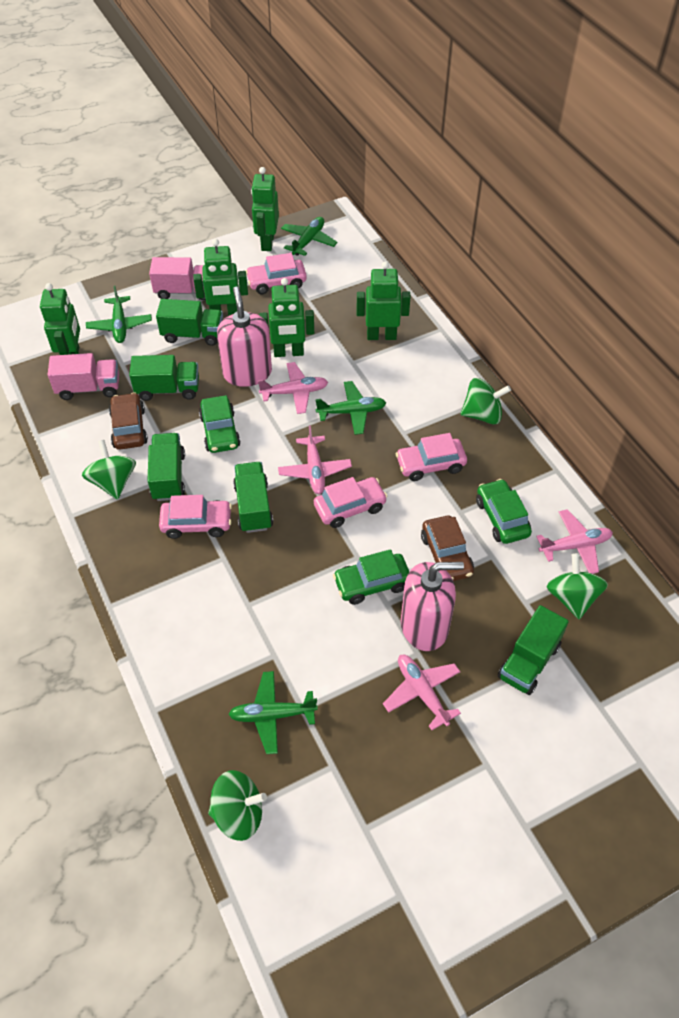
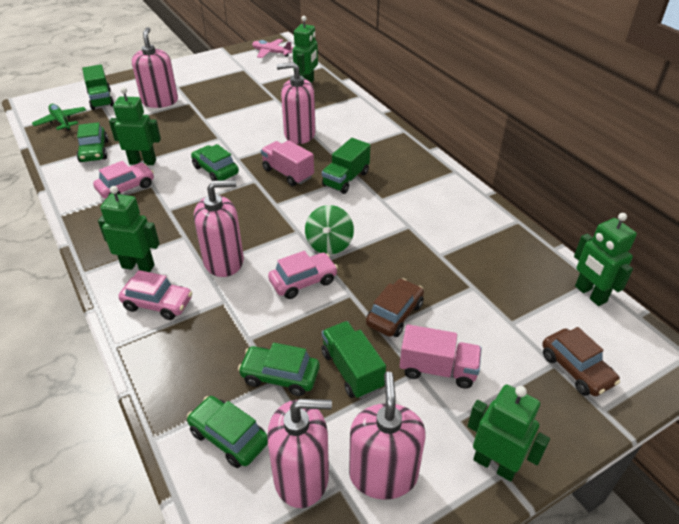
green car: [199,395,241,453] [333,549,409,605] [476,479,532,544] = 3 -> [77,122,108,162] [187,396,268,468] [191,144,239,181] [238,343,320,396] = 4
green plane: [86,286,152,343] [228,671,318,754] [281,217,337,256] [315,381,386,435] = 4 -> [32,104,86,131] = 1
green spinning top: [82,440,136,500] [208,770,267,841] [461,378,511,424] [547,553,608,619] = 4 -> [305,205,354,255] = 1
green truck: [129,355,199,401] [148,433,185,501] [156,299,223,346] [233,462,273,533] [498,605,569,695] = 5 -> [82,65,114,110] [321,321,386,399] [322,138,370,194] = 3
pink car: [159,495,232,539] [246,253,307,294] [314,477,388,528] [395,433,467,481] = 4 -> [93,161,154,199] [119,270,192,320] [268,251,338,299] = 3
pink plane: [258,362,328,414] [278,425,352,494] [383,655,461,730] [536,509,613,574] = 4 -> [252,39,294,58] = 1
pink soap dispenser: [217,287,272,387] [401,562,464,651] = 2 -> [132,27,178,108] [194,180,244,277] [267,399,332,508] [277,62,316,144] [349,372,426,500] = 5

